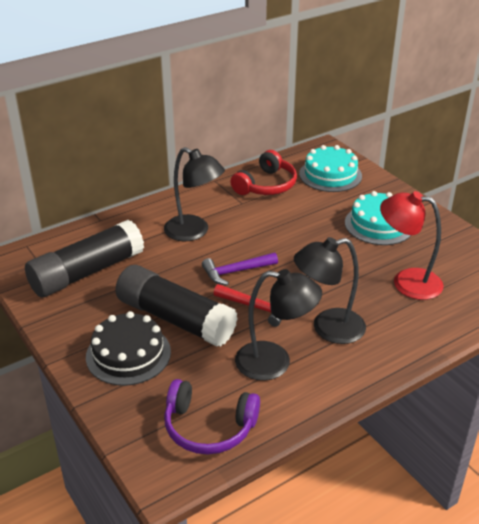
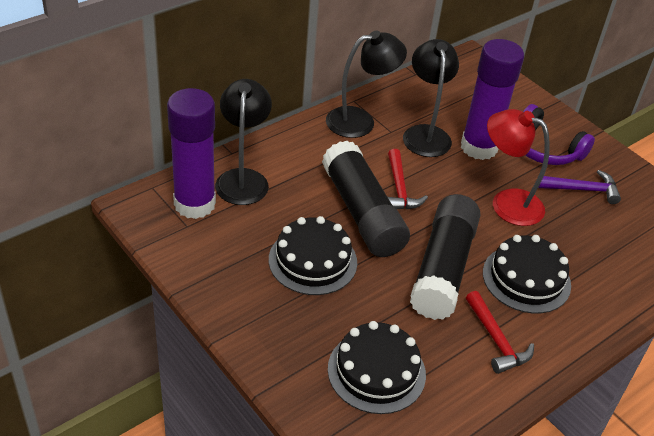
black cake: [86,311,171,386] = 1 -> [269,216,357,295] [328,321,426,414] [483,235,571,314] = 3
purple glue stick: none = 0 -> [167,88,216,219] [461,39,524,160] = 2
red hammer: [214,284,282,327] = 1 -> [388,149,428,210] [466,291,534,374] = 2
red headphones: [230,150,297,195] = 1 -> none = 0
turquoise cake: [299,145,362,192] [345,191,411,245] = 2 -> none = 0

